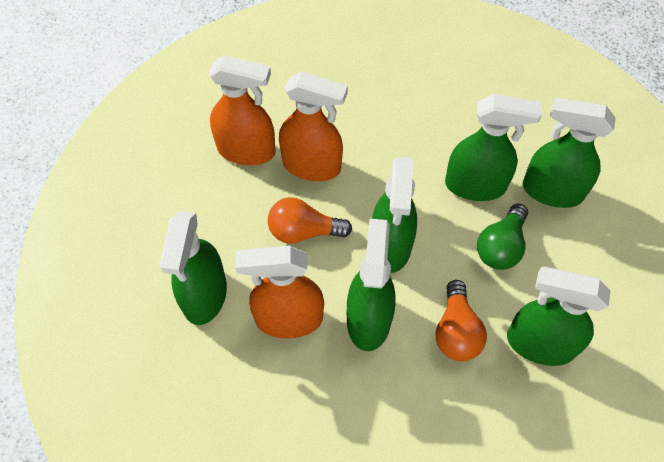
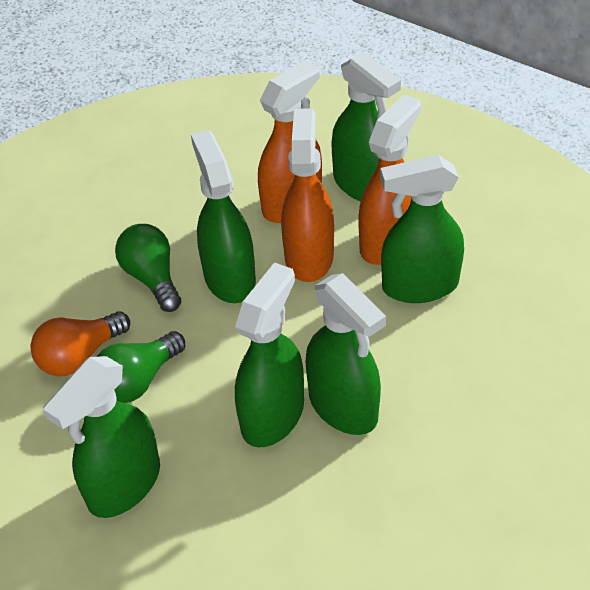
green light bulb: [477,203,528,270] = 1 -> [97,331,185,403] [115,224,181,312] = 2
orange light bulb: [268,197,352,244] [436,280,487,361] = 2 -> [30,311,130,376] = 1

